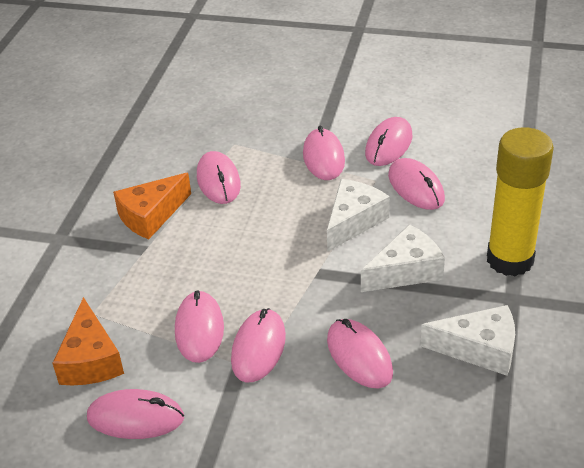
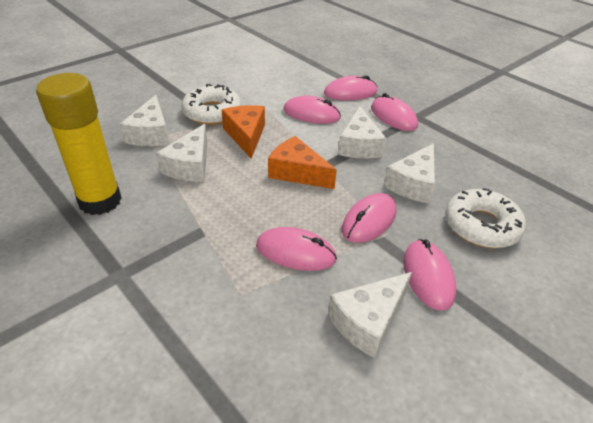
pink mouse: [87,389,184,439] [175,290,224,363] [197,151,241,204] [231,308,286,382] [303,126,345,180] [327,319,393,389] [365,117,412,166] [388,158,445,210] = 8 -> [256,227,337,271] [283,96,341,124] [324,75,378,101] [342,193,397,243] [371,93,418,131] [403,239,456,311] = 6
white cheese: [327,179,390,252] [361,224,445,292] [420,305,515,376] = 3 -> [120,95,169,146] [156,124,207,182] [328,272,412,358] [338,106,386,159] [384,143,435,204] = 5
white donut: none = 0 -> [181,84,242,125] [445,188,526,248] = 2

